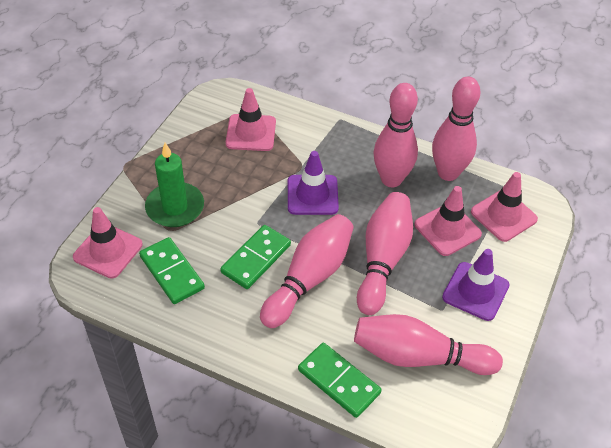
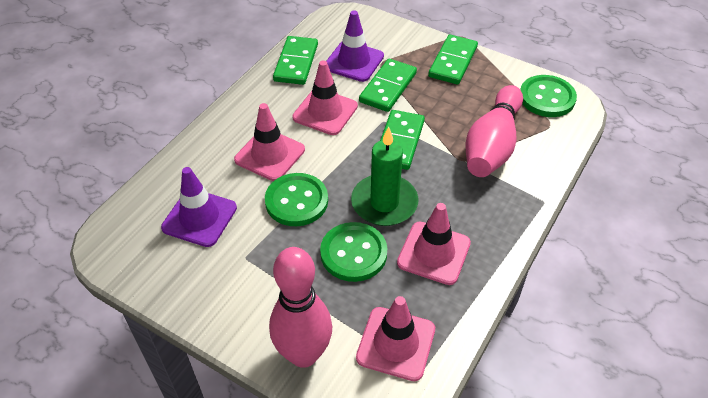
green button: none = 0 -> [265,173,328,226] [320,222,387,282] [520,75,577,117] = 3
green domino: [139,237,205,304] [220,225,291,289] [298,343,382,418] = 3 -> [273,36,318,85] [359,59,417,112] [380,110,425,170] [428,34,478,85] = 4
pink bowling pin: [260,214,354,328] [354,314,503,375] [357,192,413,315] [373,83,418,187] [432,76,480,181] = 5 -> [269,247,332,368] [465,85,523,177] = 2

